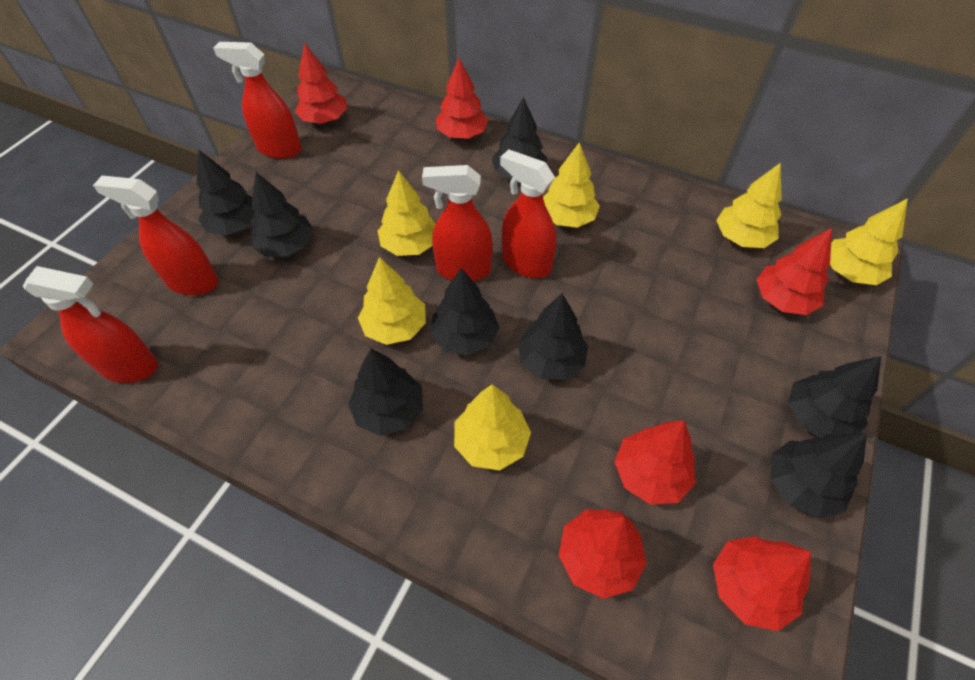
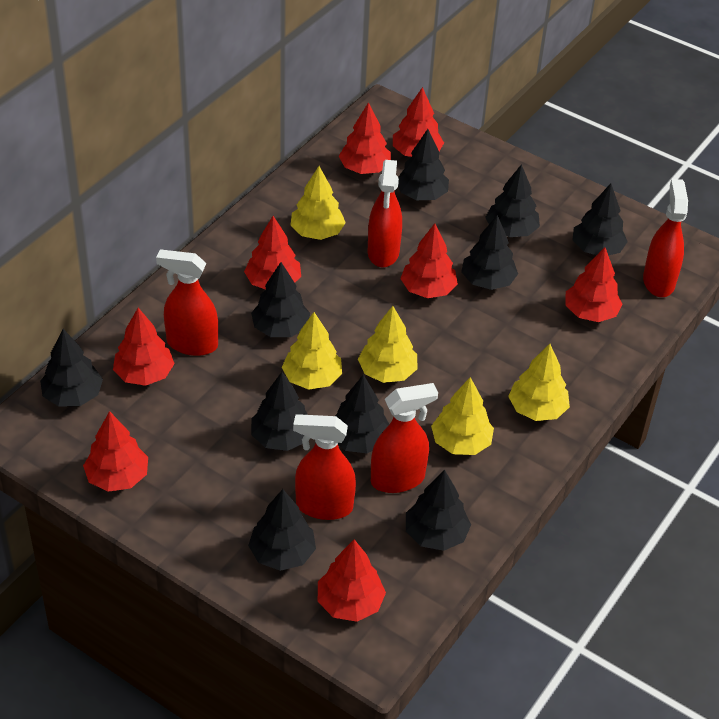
black tree: [196,149,255,235] [250,172,314,257] [348,348,423,436] [430,268,499,356] [492,97,547,179] [517,293,588,380] [771,433,867,519] [788,356,881,438] = 8 -> [40,329,103,407] [248,489,316,571] [251,262,310,337] [251,372,308,451] [335,375,389,453] [398,129,449,200] [406,470,471,551] [461,215,518,290] [485,164,540,237] [572,184,628,256] = 10
red tree: [295,43,348,124] [436,58,488,139] [559,509,647,599] [614,420,696,505] [713,536,811,631] [756,228,832,315] = 6 -> [83,411,148,492] [113,308,175,386] [244,216,301,290] [318,539,386,622] [339,102,391,174] [393,87,444,157] [400,224,458,298] [565,247,623,322] = 8
yellow tree: [358,257,426,345] [378,170,436,256] [454,384,531,470] [543,142,600,228] [716,163,782,248] [830,198,908,285] = 6 -> [282,312,342,390] [290,166,346,240] [358,306,418,383] [431,377,494,455] [508,344,570,421] = 5

